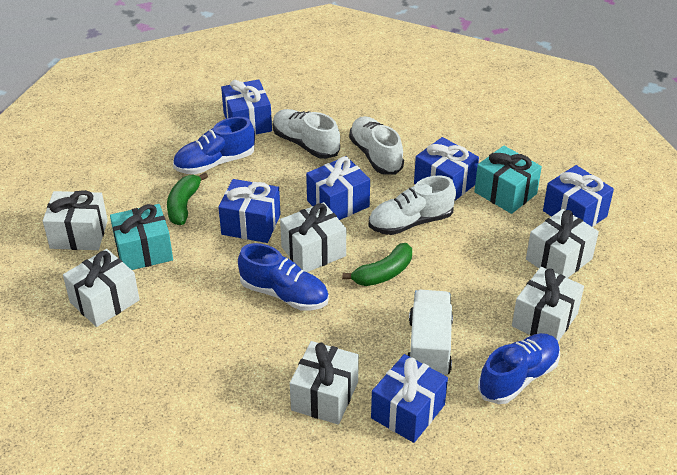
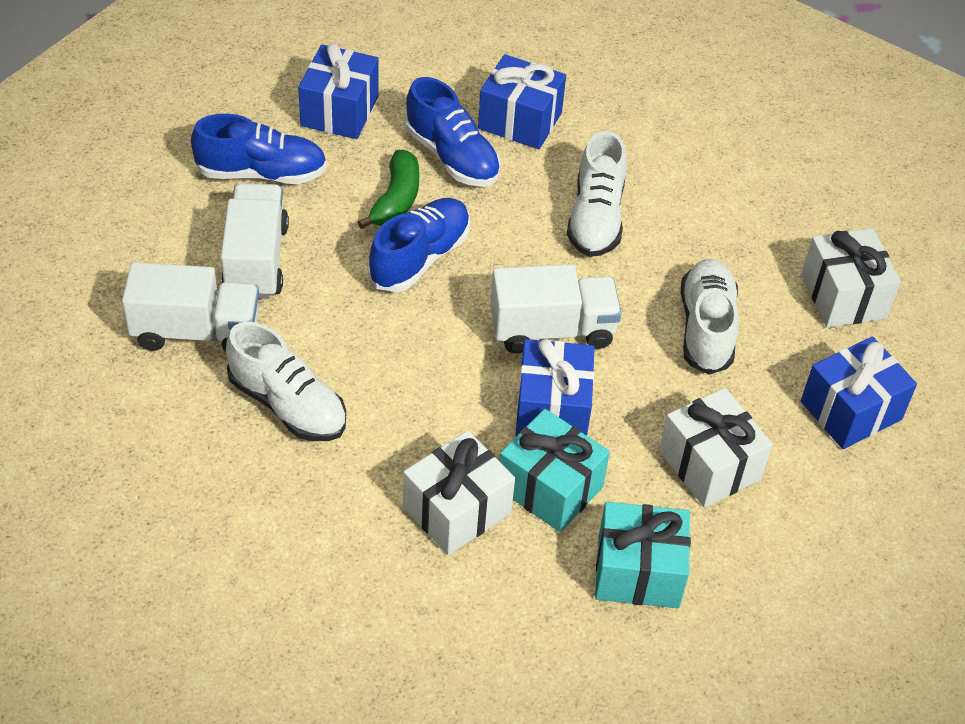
blue gift: [218,179,281,243] [221,79,272,135] [306,156,370,220] [371,354,448,443] [414,137,479,201] [543,165,614,227] = 6 -> [298,43,379,139] [478,54,566,149] [516,339,595,436] [801,336,917,449] = 4
green banana: [167,172,208,225] [342,243,412,286] = 2 -> [358,150,419,229] = 1
white gift: [43,190,108,250] [63,249,140,327] [280,202,346,272] [290,341,359,425] [512,267,584,342] [526,209,599,278] = 6 -> [403,431,515,555] [659,388,773,507] [802,228,901,328] = 3
white truck: [408,290,453,375] = 1 -> [122,262,259,352] [221,183,289,299] [490,264,622,353] = 3

